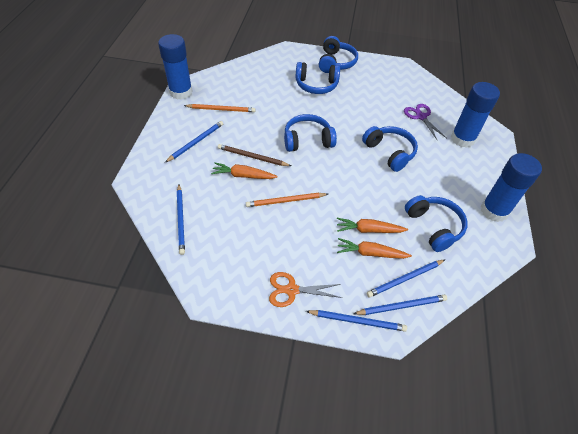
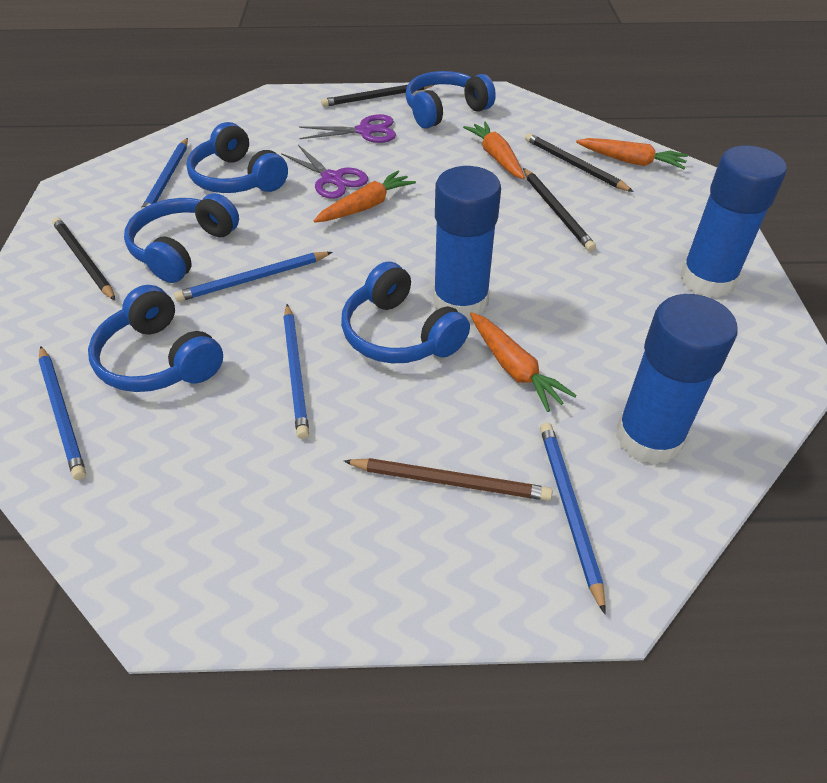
black pencil: none = 0 -> [52,217,115,301] [321,85,434,107] [523,168,596,252] [525,133,634,192] = 4
orange carrot: [211,162,278,179] [337,218,408,233] [337,238,412,259] = 3 -> [314,171,416,223] [463,121,525,179] [470,312,577,412] [576,138,688,169] = 4
orange pencil: [184,104,256,112] [246,193,328,207] = 2 -> none = 0
orange scissors: [269,272,342,307] = 1 -> none = 0
purple scissors: [404,104,447,141] = 1 -> [281,145,368,199] [299,114,396,143] = 2

